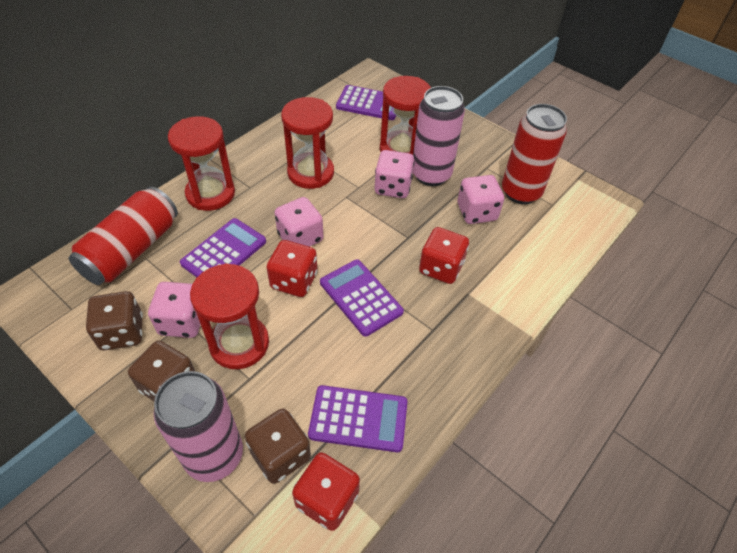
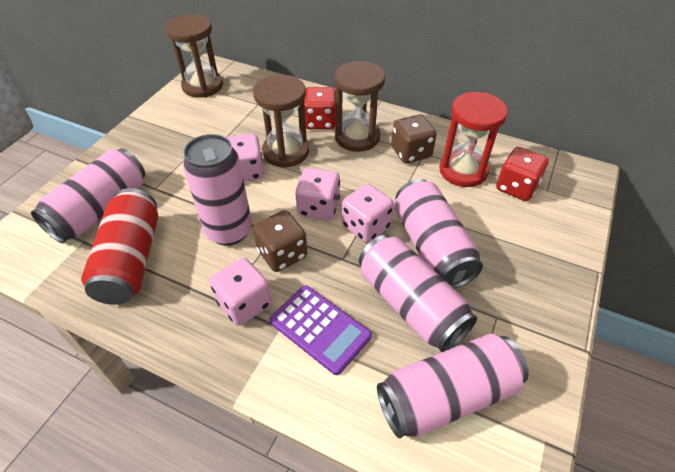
brown dice: [86,291,143,350] [128,340,195,401] [245,408,311,484] = 3 -> [253,210,307,272] [391,114,437,163] = 2
brown hourglass: none = 0 -> [166,14,223,98] [253,75,309,168] [335,61,385,152] = 3
pink can: [154,371,243,482] [413,86,465,186] = 2 -> [31,149,145,243] [183,134,252,246] [359,235,477,352] [377,334,529,439] [394,179,483,289] = 5
purple calculator: [180,218,266,277] [308,385,407,452] [320,259,404,337] [336,85,396,120] = 4 -> [270,285,372,375] = 1
red can: [68,186,178,285] [502,104,567,204] = 2 -> [81,188,158,305] = 1
red dice: [266,240,318,297] [292,452,360,531] [419,227,469,284] = 3 -> [304,87,336,129] [496,147,549,201] = 2
red hourglass: [168,116,235,211] [190,263,269,369] [281,97,334,189] [380,76,431,155] = 4 -> [439,92,508,187] = 1

